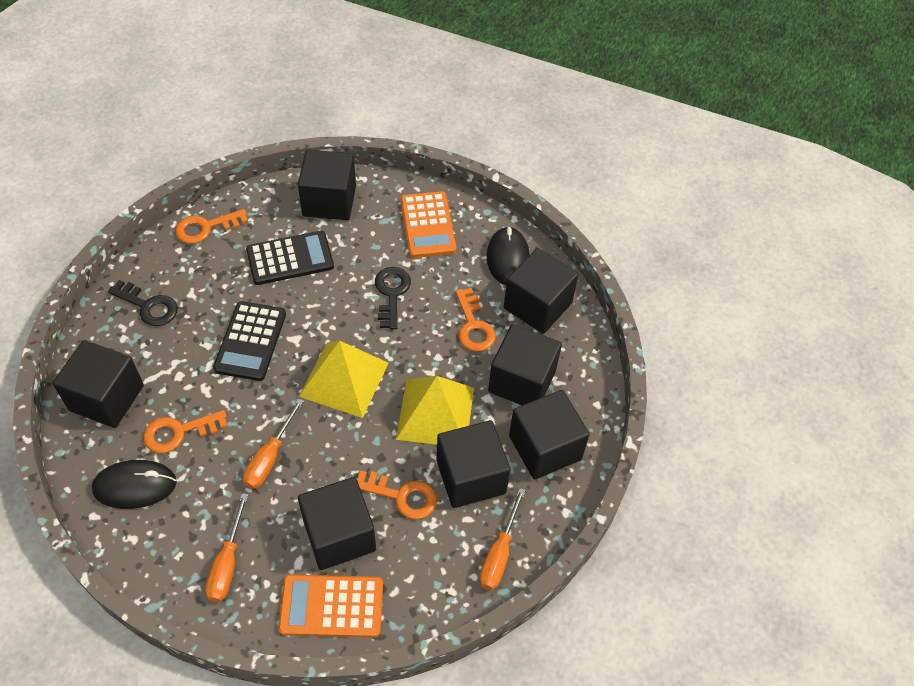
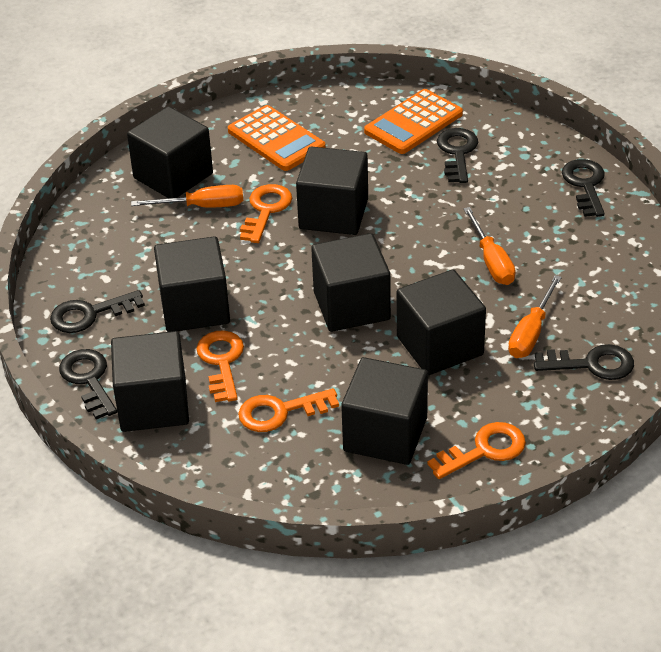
black calculator: [213,301,286,381] [246,231,334,285] = 2 -> none = 0
black key: [108,280,178,326] [375,267,411,329] = 2 -> [50,290,145,333] [59,349,117,419] [437,128,478,183] [534,344,634,380] [562,159,605,217] = 5
black mouse: [92,460,177,509] [487,226,530,285] = 2 -> none = 0
yellow pyramid: [299,341,389,418] [396,376,474,445] = 2 -> none = 0

